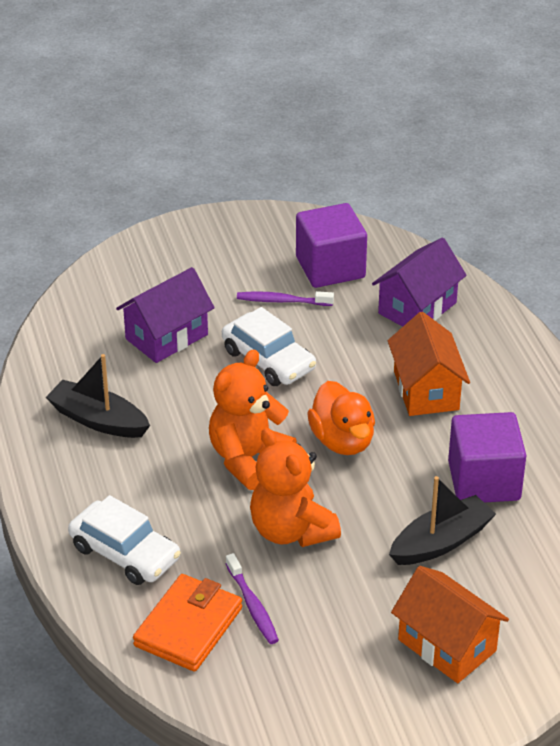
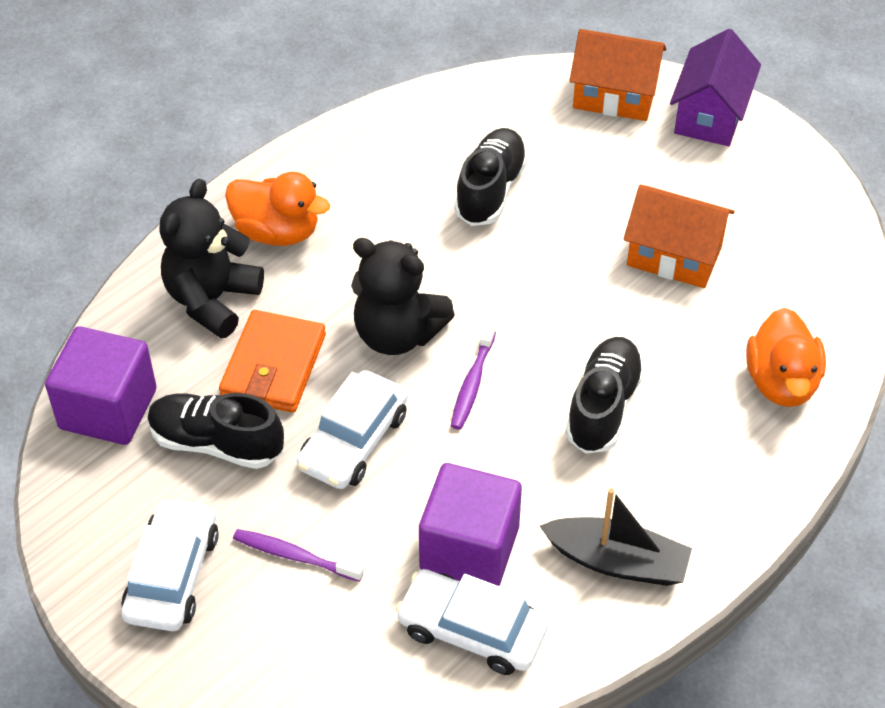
black boat: [46,354,150,438] [389,476,496,565] = 2 -> [540,488,692,586] = 1
black shoe: none = 0 -> [147,393,284,469] [454,128,528,226] [565,337,645,454] = 3
black teddy bear: none = 0 -> [159,179,264,338] [351,238,455,355] = 2
orange duck: [307,381,375,455] = 1 -> [225,172,330,246] [746,308,826,407] = 2
orange teddy bear: [209,350,297,490] [250,428,341,547] = 2 -> none = 0
purple house: [116,267,215,363] [372,237,467,327] = 2 -> [670,29,761,146] = 1
white car: [68,495,181,585] [222,307,316,386] = 2 -> [121,497,219,631] [296,370,408,489] [396,569,548,675] = 3

